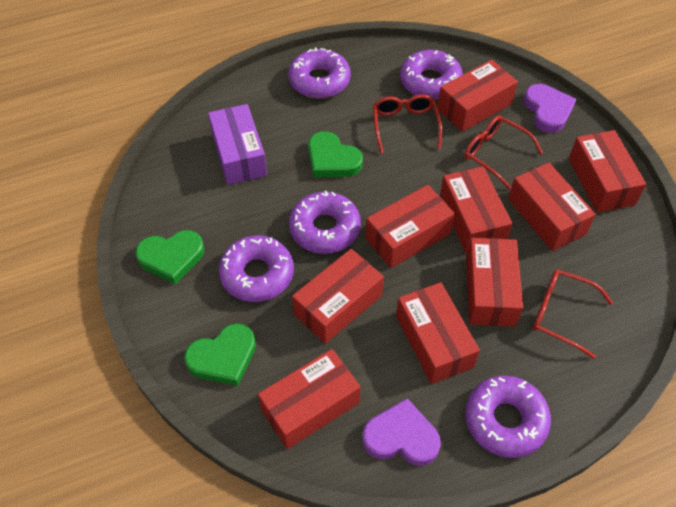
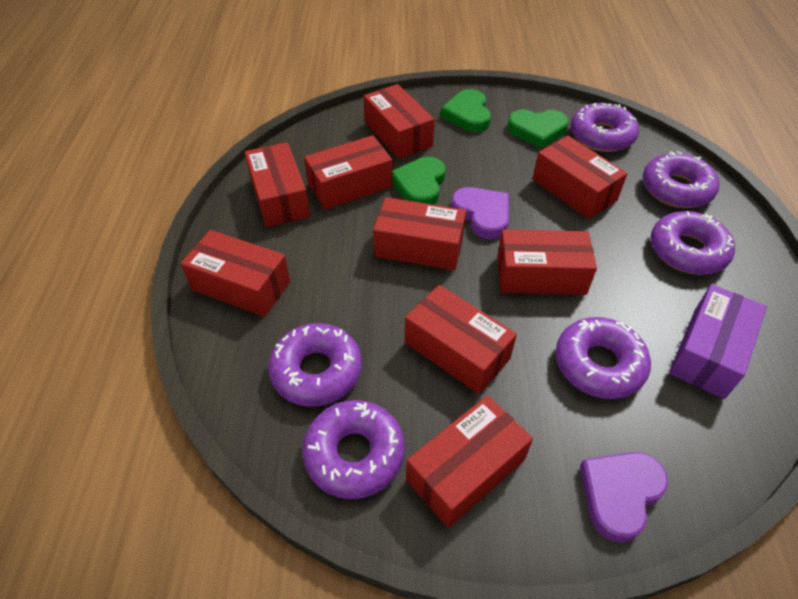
purple donut: [219,235,294,302] [288,47,351,98] [289,191,361,254] [400,50,463,99] [465,376,551,458] = 5 -> [268,323,362,407] [302,400,405,499] [556,317,651,399] [570,103,639,152] [643,151,719,208] [650,211,735,275] = 6
red glasses: [373,94,443,154] [464,115,543,190] [533,269,613,359] = 3 -> none = 0

